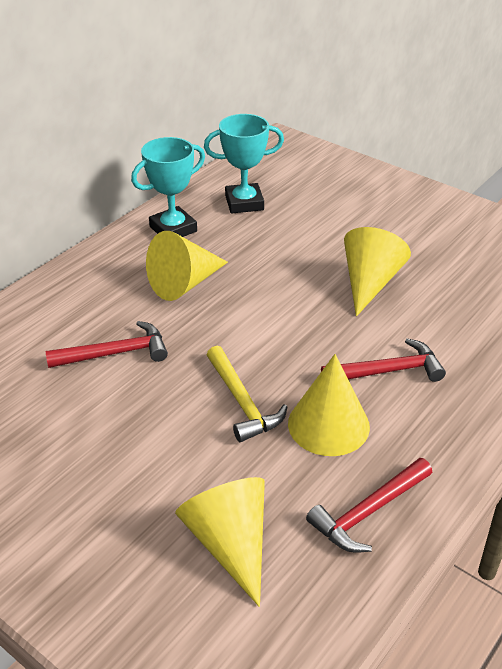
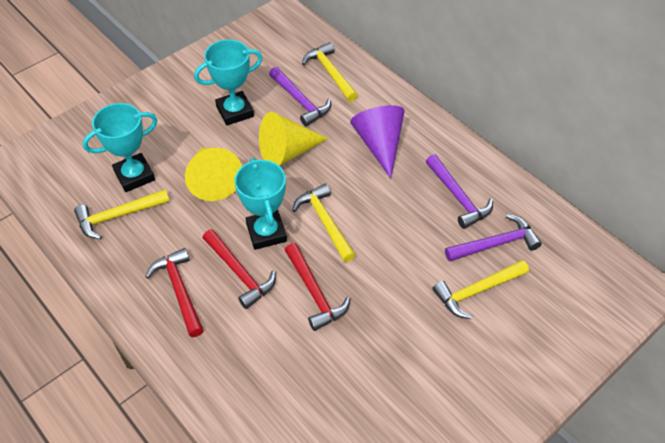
purple cone: none = 0 -> [350,105,405,178] = 1
purple hammer: none = 0 -> [269,67,331,126] [426,154,493,229] [445,214,542,261] = 3
turquoise trophy: [131,137,205,237] [204,114,284,214] = 2 -> [83,103,157,192] [194,39,263,126] [234,158,287,250] = 3
yellow cone: [146,231,228,301] [175,477,265,607] [288,354,370,456] [344,227,411,316] = 4 -> [185,148,242,201] [259,112,328,166] = 2
yellow hammer: [207,346,287,442] = 1 -> [74,189,170,239] [292,183,356,262] [302,42,358,102] [432,260,529,319] = 4

